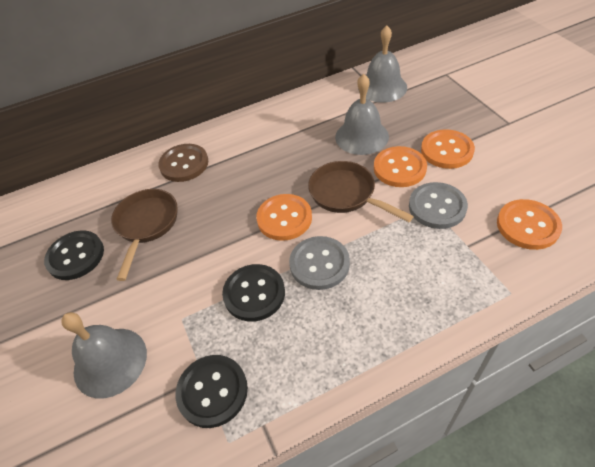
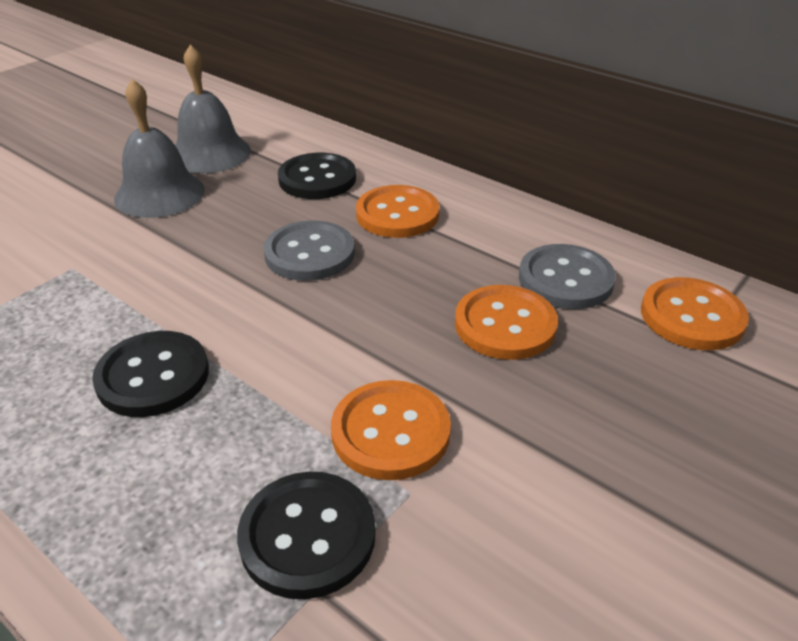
brown button: [158,144,208,182] = 1 -> none = 0
brown pan: [111,189,178,281] [308,161,414,222] = 2 -> none = 0
grey bell: [61,312,147,398] [335,74,389,155] [358,25,407,103] = 3 -> [114,79,205,218] [175,45,251,173] = 2

